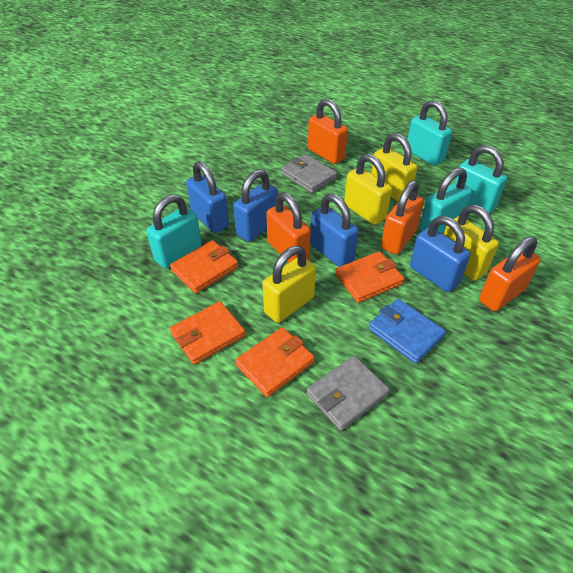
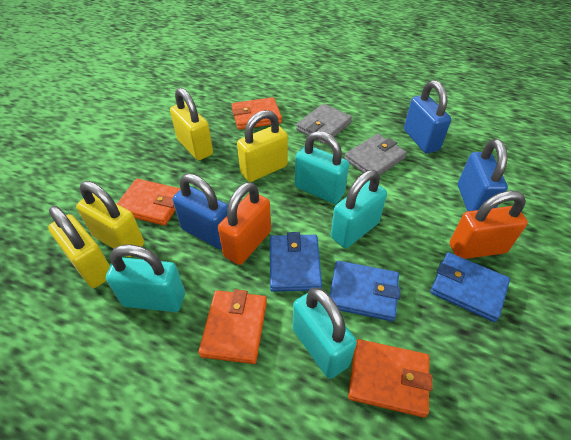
blue padlock: [186,161,229,233] [233,169,278,242] [310,193,359,267] [410,216,471,292] = 4 -> [173,173,228,249] [404,80,451,153] [458,139,508,211] = 3
blue wallet: [369,299,446,364] = 1 -> [270,232,322,292] [329,261,401,321] [430,252,510,322] = 3
orange padlock: [266,192,311,263] [308,99,348,164] [381,180,424,255] [479,236,541,311] = 4 -> [218,182,271,265] [449,191,528,259] = 2

